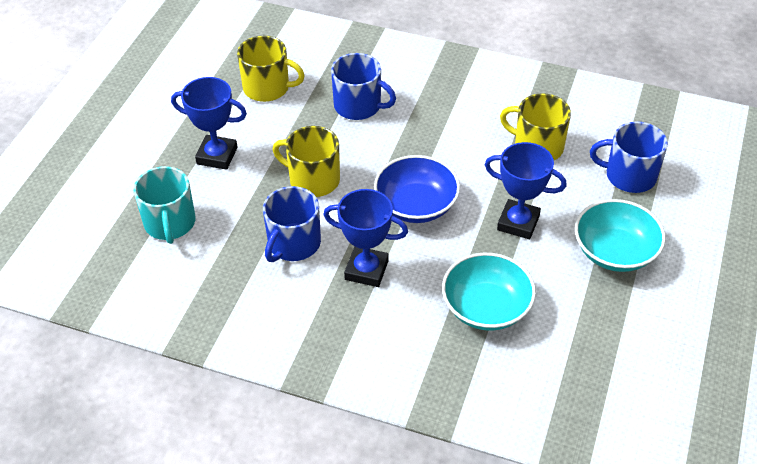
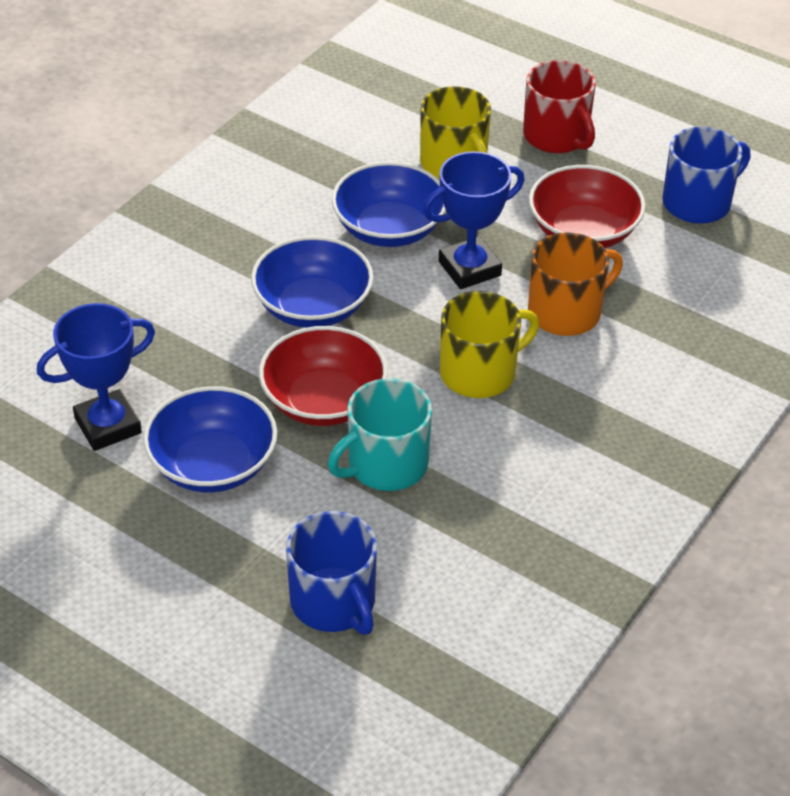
blue bowl: [374,155,460,223] = 1 -> [143,386,277,493] [251,236,373,328] [331,162,446,247] = 3
blue mug: [263,186,321,262] [331,53,396,120] [590,121,668,193] = 3 -> [286,511,377,635] [662,127,750,224] = 2
blue trophy: [171,77,247,170] [324,189,408,287] [485,142,567,239] = 3 -> [37,303,155,451] [423,151,524,289] = 2
orange mug: none = 0 -> [528,232,623,336] = 1
red bowl: none = 0 -> [259,326,388,426] [529,165,646,248] = 2
red mug: none = 0 -> [523,60,596,153] = 1
turquoise bowl: [442,253,536,331] [575,199,666,272] = 2 -> none = 0
yellow mug: [237,36,305,102] [272,126,340,197] [500,93,571,160] = 3 -> [420,86,491,179] [440,291,539,398] = 2

